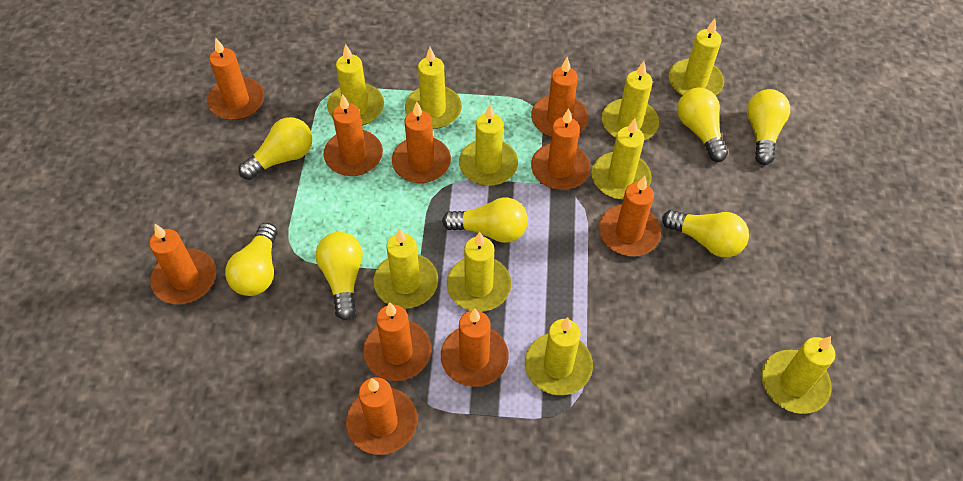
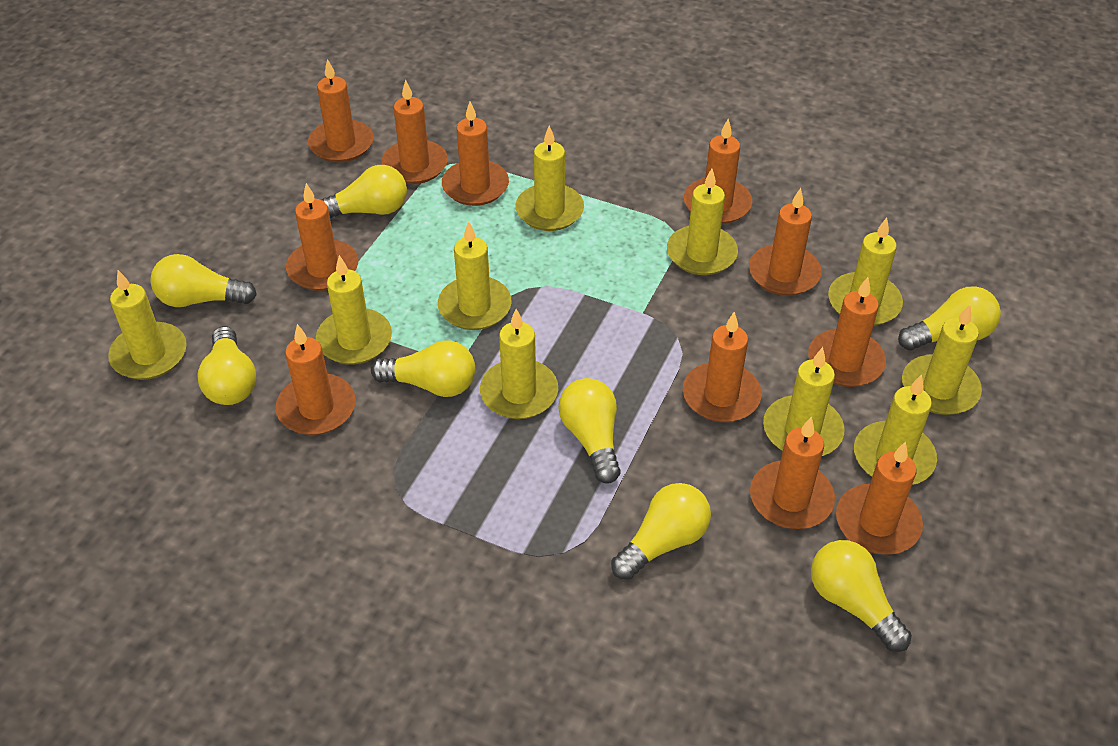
orange candle: [149,224,216,304] [207,38,264,120] [324,94,383,176] [346,377,417,455] [363,302,431,381] [392,101,451,183] [441,308,509,387] [531,57,588,137] [531,108,591,190] [599,176,661,256] = 10 -> [276,324,356,435] [286,183,358,291] [308,59,373,162] [381,80,448,184] [442,101,509,206] [683,312,762,422] [684,119,752,224] [749,188,822,296] [750,417,835,529] [808,277,886,387] [836,442,923,555] = 11
yellow light bulb: [225,223,277,296] [239,117,312,180] [316,232,363,320] [442,197,528,243] [662,210,749,258] [677,88,728,162] [747,89,790,165] = 7 -> [150,254,257,307] [197,326,256,405] [320,165,407,218] [371,341,475,397] [559,378,621,484] [611,483,711,580] [811,540,912,652] [898,286,1001,350] = 8

